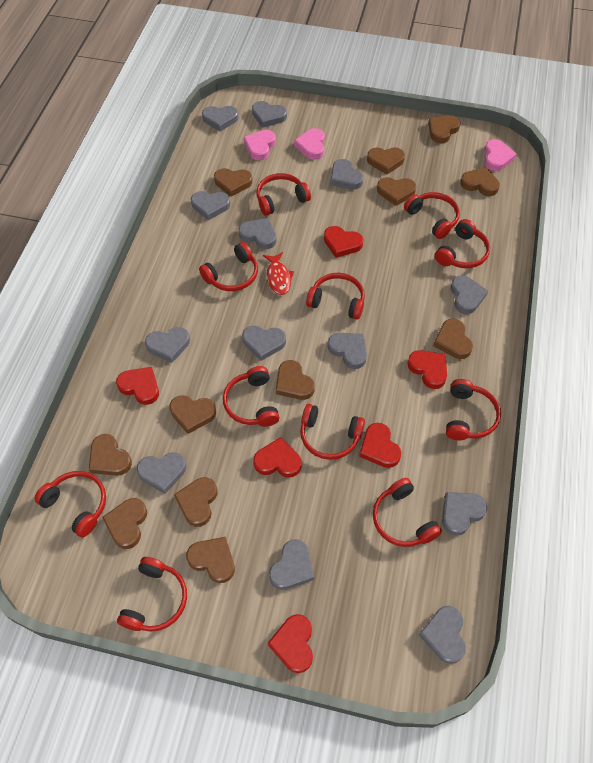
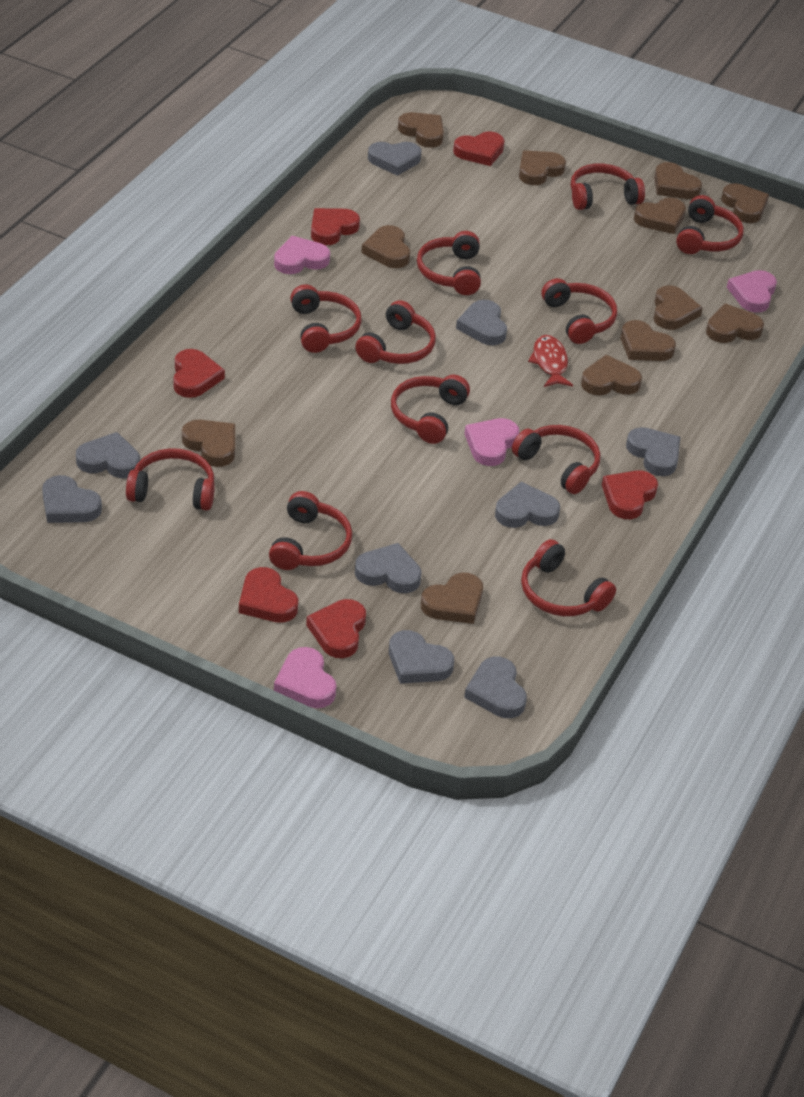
grey heart: [137,452,186,494] [145,327,190,363] [191,191,230,220] [202,106,239,132] [239,218,277,249] [242,326,286,361] [252,101,287,128] [269,539,314,590] [328,333,367,369] [330,159,363,190] [419,606,466,664] [442,492,488,536] [451,275,488,314] = 13 -> [42,475,102,523] [76,432,140,478] [355,543,422,593] [368,142,421,176] [389,630,454,684] [456,300,507,345] [464,657,527,718] [495,482,560,528] [626,427,680,476] = 9
pink heart: [244,130,276,160] [294,128,325,160] [484,139,517,171] = 3 -> [274,236,330,274] [274,647,336,708] [464,418,519,466] [727,270,777,313] = 4

